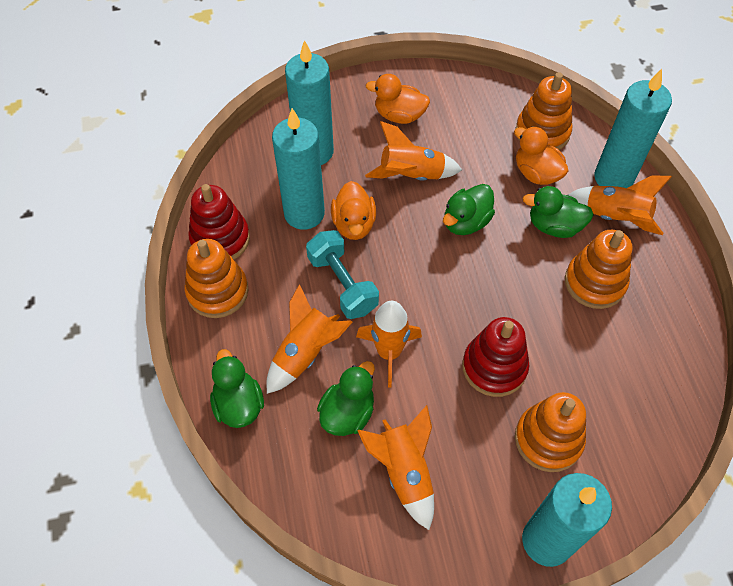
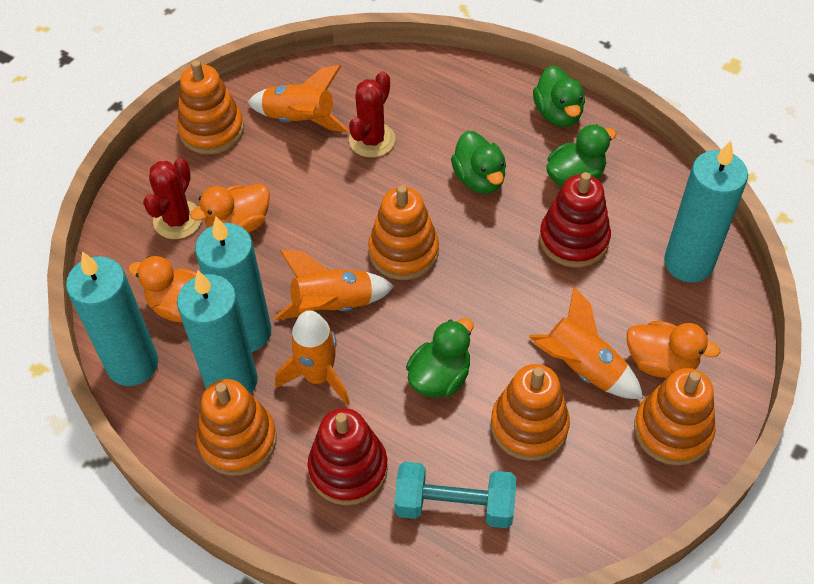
orange rocket: [266,284,352,394] [356,300,422,388] [357,405,434,530] [365,121,462,181] [568,176,672,235] = 5 -> [248,65,349,132] [274,249,395,320] [275,310,350,405] [529,287,643,399] = 4
orange stacking toy: [185,239,248,318] [515,72,572,150] [515,392,586,472] [565,230,632,309] = 4 -> [177,60,244,155] [196,379,277,476] [368,185,439,280] [491,364,570,461] [634,368,716,465] = 5
red cactus: none = 0 -> [143,158,202,239] [349,71,395,158] = 2

